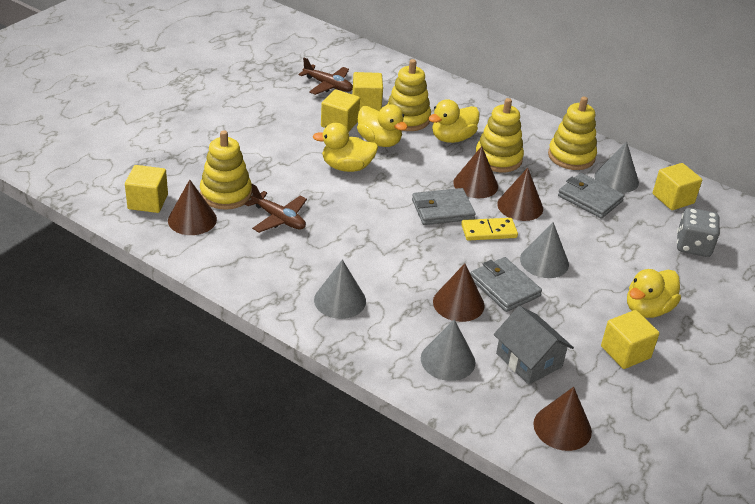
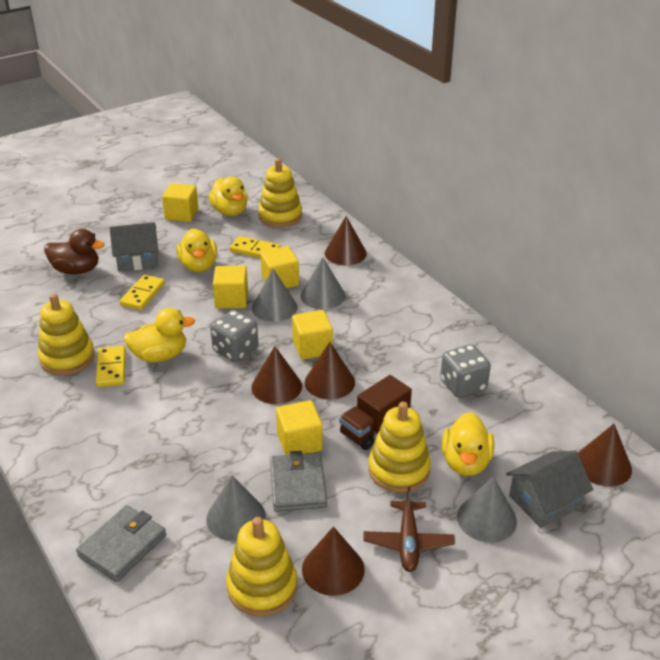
brown duck: none = 0 -> [44,229,105,274] = 1
brown plane: [245,184,307,233] [299,57,353,95] = 2 -> [363,486,455,572] = 1
brown truck: none = 0 -> [339,375,412,450] = 1
grey dice: [677,208,720,257] = 1 -> [210,310,258,362] [440,344,491,398] = 2
grey house: [494,306,574,385] = 1 -> [109,222,159,272] [506,451,593,528] = 2
grey wallet: [412,188,476,225] [470,257,542,312] [558,173,624,218] = 3 -> [76,505,166,582] [270,451,327,512] = 2
yellow domino: [461,218,518,240] = 1 -> [96,346,126,387] [119,275,165,310] [230,236,280,258] = 3

